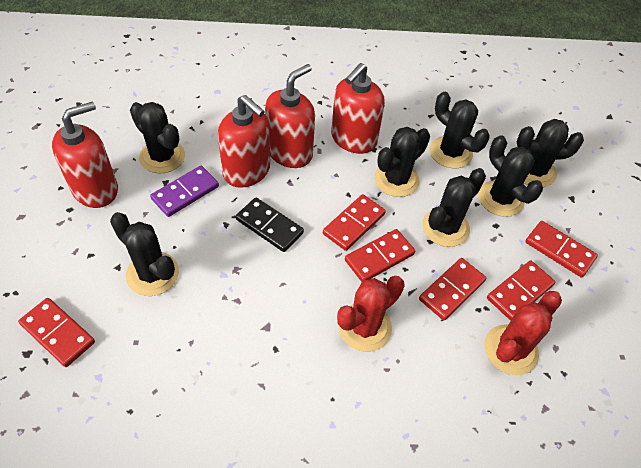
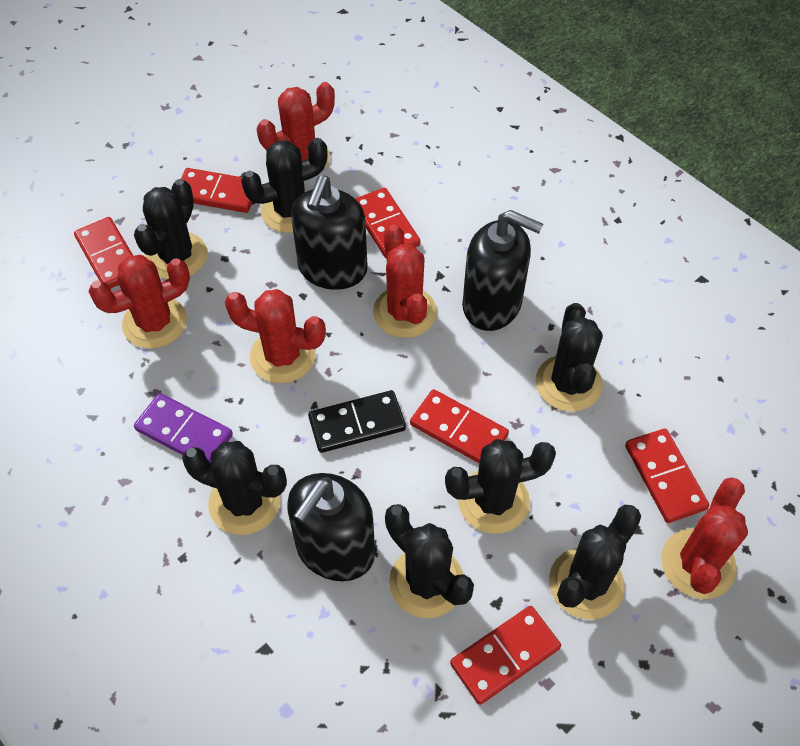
black soap dispenser: none = 0 -> [287,473,375,581] [291,176,368,290] [462,210,543,331] = 3
red cactus: [337,276,405,352] [484,291,562,375] = 2 -> [88,255,190,349] [225,289,326,384] [257,82,335,169] [373,225,437,338] [661,477,748,599] = 5
red soap dispenser: [52,102,118,208] [218,95,270,188] [265,64,315,168] [331,63,385,154] = 4 -> none = 0

